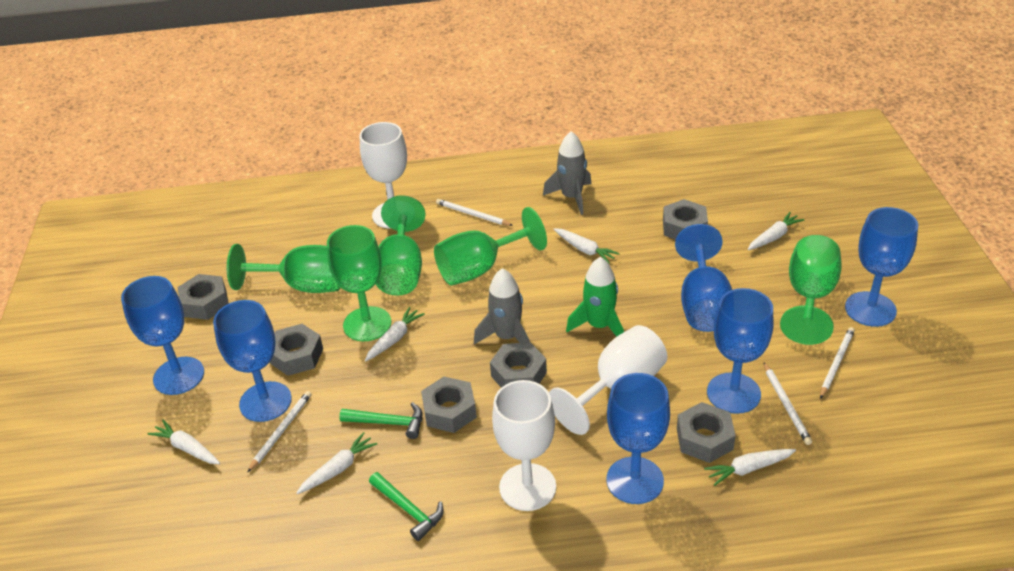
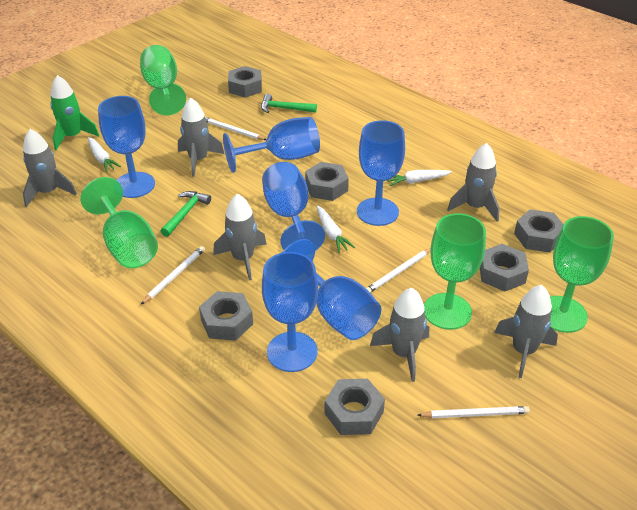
green goblet: [227,244,341,293] [327,225,391,341] [376,195,425,295] [434,207,547,285] [780,235,842,345] = 5 -> [80,177,158,268] [140,45,186,115] [424,213,486,330] [550,216,614,333] = 4
grey rocket: [474,268,530,344] [543,131,592,215] = 2 -> [23,129,77,207] [178,98,224,177] [213,194,267,280] [370,288,429,382] [447,143,500,222] [494,285,558,378] = 6
white carrot: [148,420,220,464] [297,432,377,494] [365,307,425,361] [553,228,620,263] [704,449,796,486] [747,212,804,250] = 6 -> [88,137,121,172] [316,205,355,253] [387,170,452,186] = 3
white goblet: [360,122,407,229] [492,380,556,511] [549,325,667,435] = 3 -> none = 0

